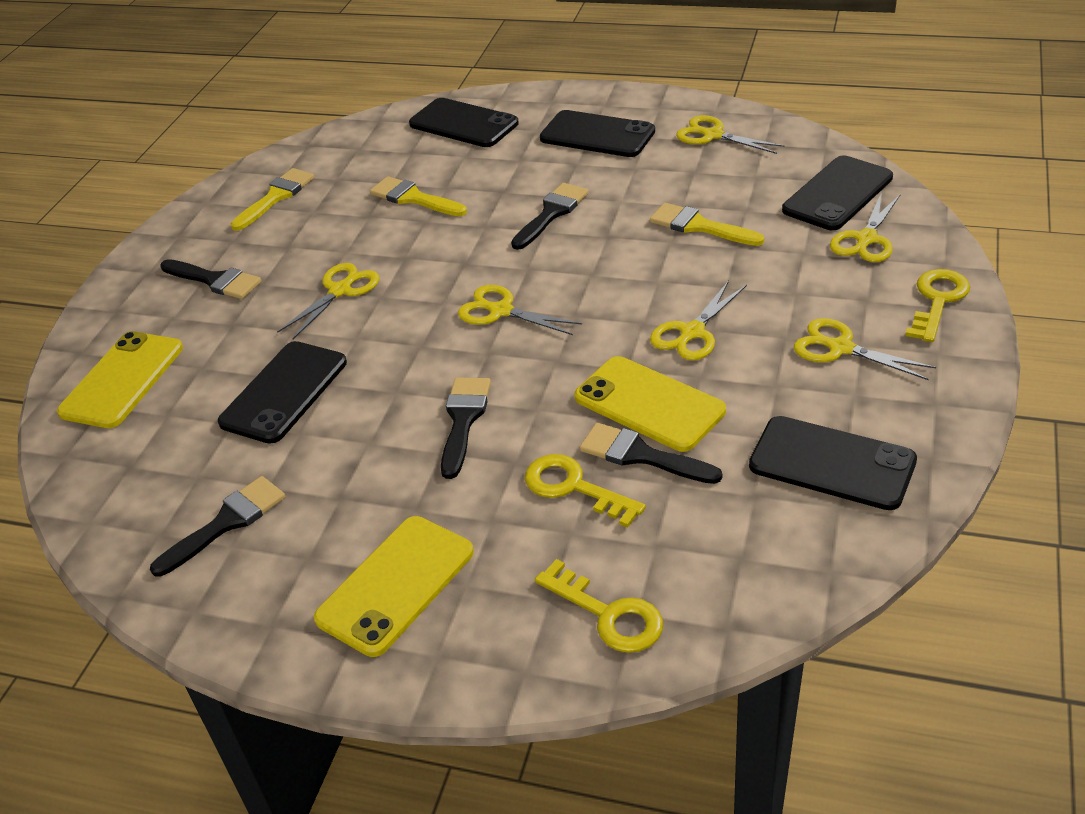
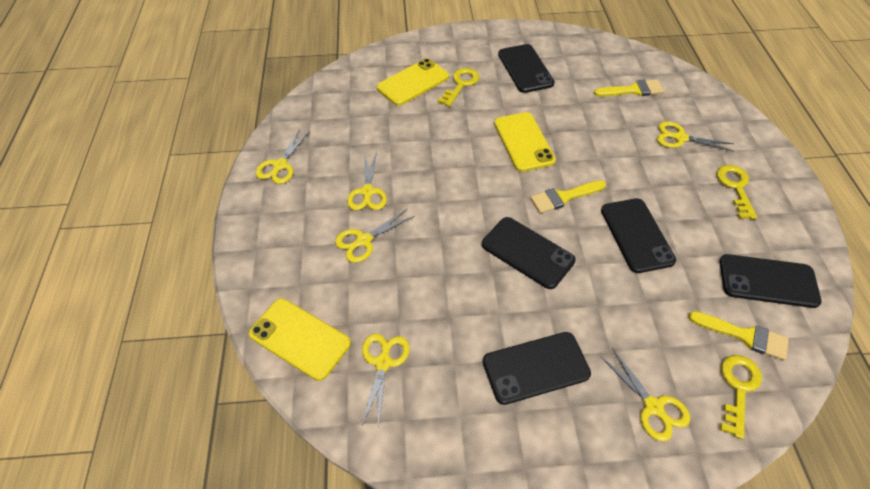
black brush: [150,476,285,577] [160,259,261,299] [441,378,491,479] [511,183,589,250] [580,423,722,484] = 5 -> none = 0

